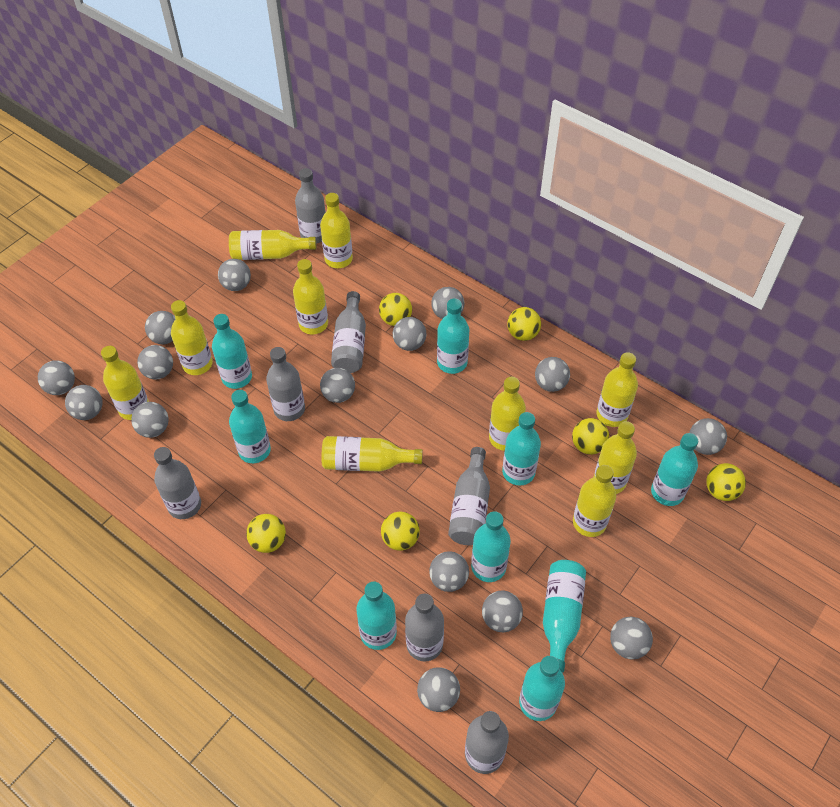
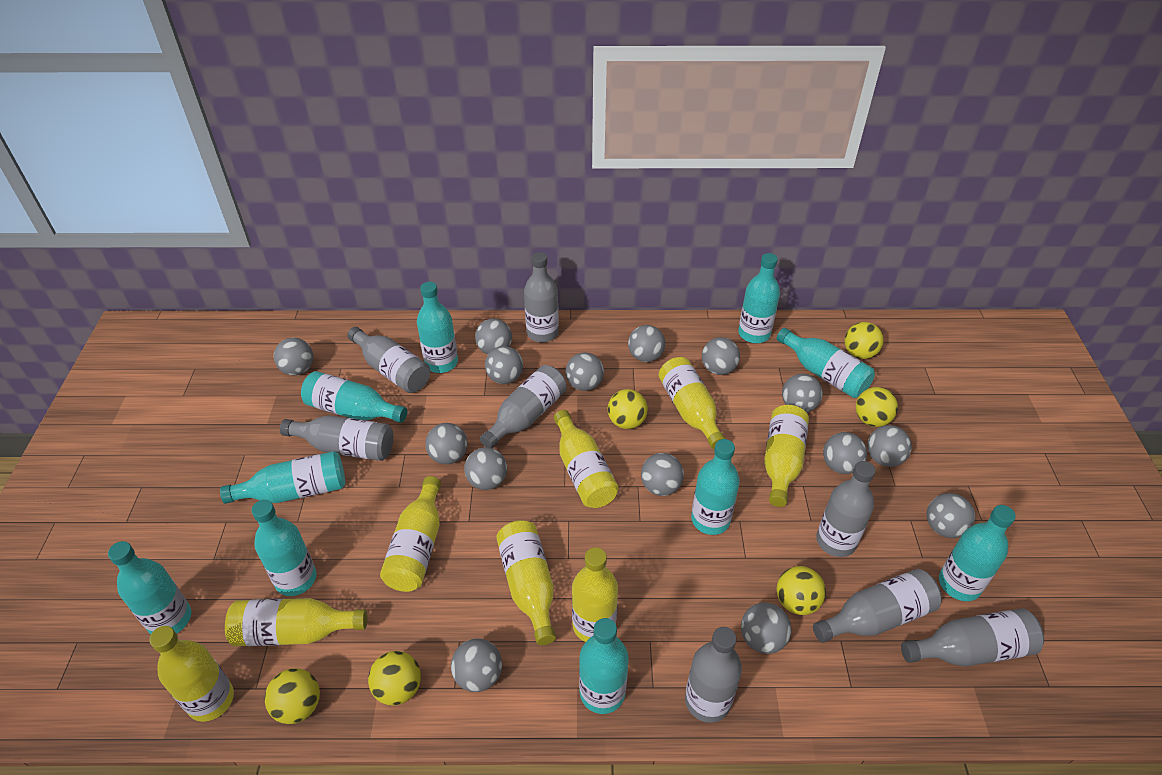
grey bottle: [154,447,201,519] [266,347,305,421] [295,168,326,244] [331,291,366,373] [405,594,444,662] [448,447,490,545] [465,711,509,774] = 7 -> [280,415,393,461] [347,327,430,393] [480,365,567,448] [524,252,559,342] [685,627,742,723] [813,569,942,643] [816,461,875,557] [901,608,1044,666] = 8
turquoise bottle: [212,314,252,389] [229,390,271,463] [356,581,397,650] [437,299,469,374] [471,511,511,582] [502,412,541,486] [519,656,565,721] [543,560,586,673] [651,433,698,506] = 9 -> [108,541,191,634] [220,451,345,504] [251,500,316,596] [301,371,407,423] [417,282,458,373] [579,618,629,714] [691,439,740,535] [738,253,780,343] [776,328,875,398] [939,505,1016,601] = 10
yellow bottle: [101,346,149,420] [171,300,213,375] [229,230,316,260] [293,259,328,334] [320,193,353,268] [321,436,423,472] [489,377,526,451] [573,465,616,537] [594,421,637,494] [597,352,638,427] = 10 -> [149,626,234,722] [225,598,368,646] [380,476,441,592] [496,520,556,645] [554,410,619,508] [572,547,618,642] [659,357,726,449] [764,405,809,507] = 8

